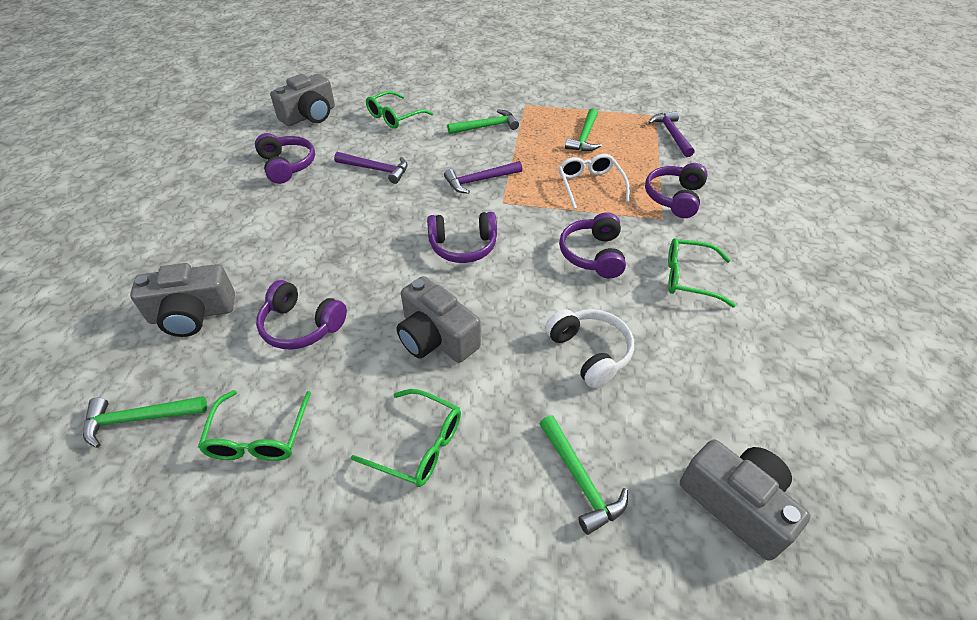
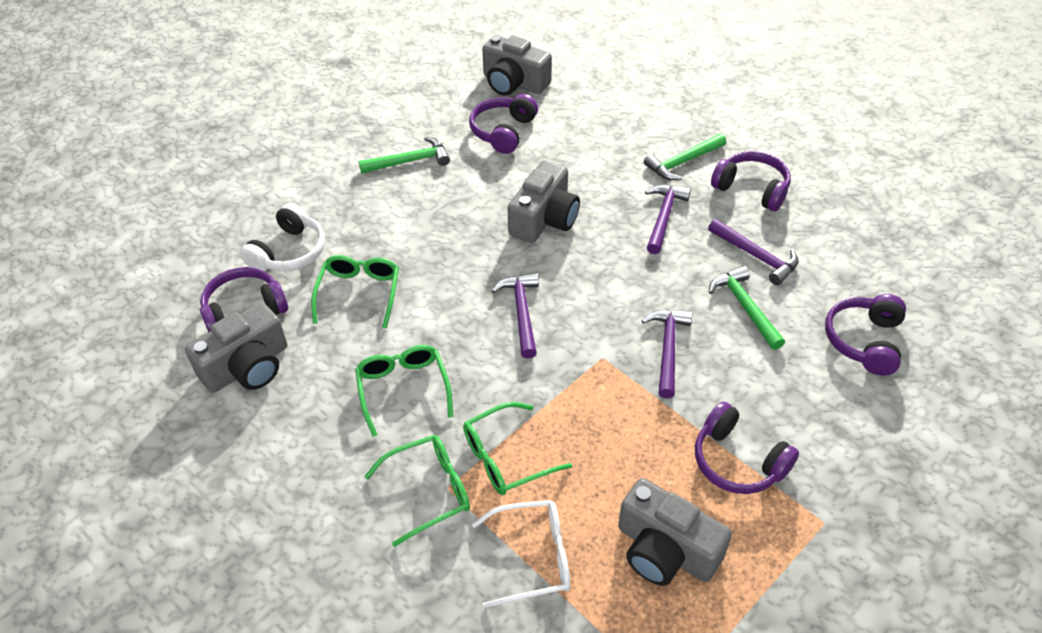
green hammer: [83,396,207,448] [447,110,519,134] [539,415,628,535] [565,108,601,151] = 4 -> [359,137,450,173] [644,133,726,180] [709,266,785,350] = 3
purple hammer: [334,152,408,184] [444,161,523,194] [648,111,694,157] = 3 -> [492,273,539,359] [642,310,692,398] [645,185,691,254] [708,219,799,285] = 4

